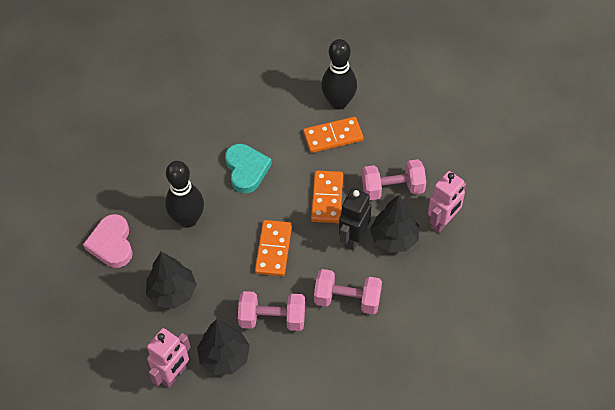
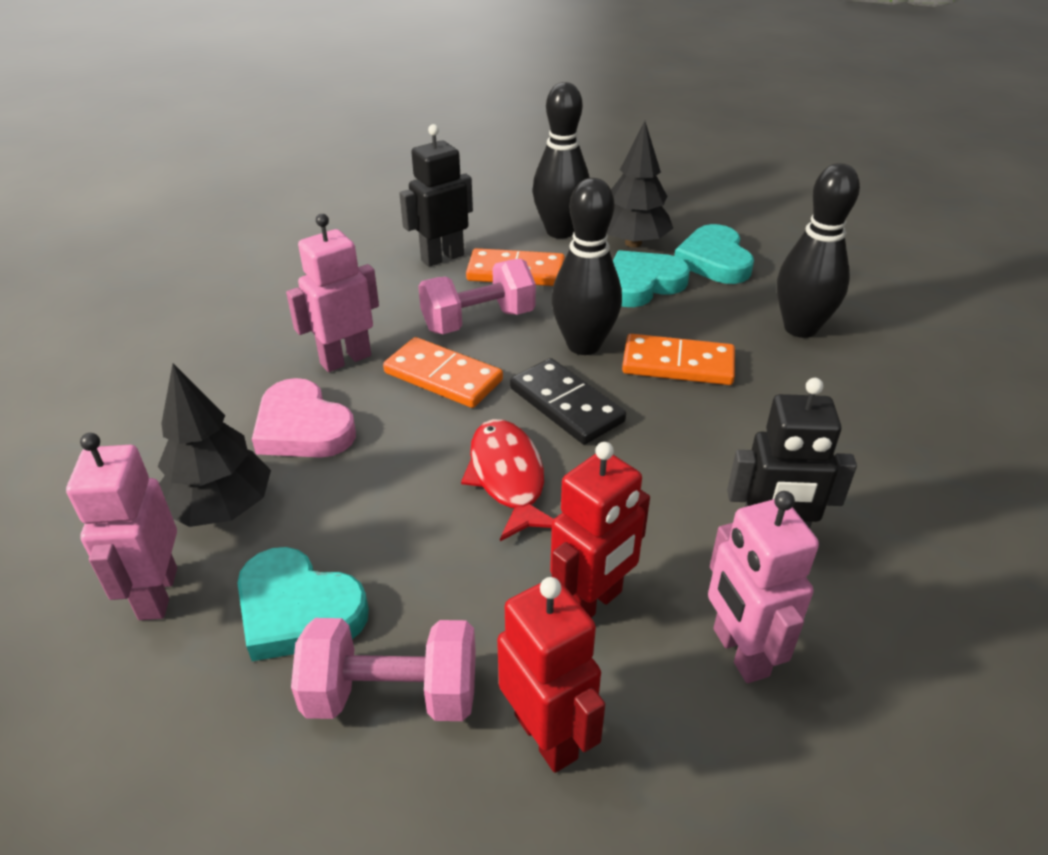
black bowling pin: [165,161,204,228] [321,39,357,110] = 2 -> [532,82,590,239] [551,178,622,355] [777,163,860,338] = 3
black domino: none = 0 -> [510,358,626,444] = 1
black robot: [339,188,371,251] = 1 -> [399,124,473,267] [727,378,857,529] = 2
black tree: [146,252,197,309] [197,319,250,375] [370,195,419,253] = 3 -> [157,363,271,527] [607,121,673,248] = 2
pink dumbbell: [238,291,305,331] [314,269,382,314] [362,159,426,200] = 3 -> [291,618,476,721] [418,259,536,334] = 2
pink robot: [147,328,191,388] [428,171,466,233] = 2 -> [66,433,177,620] [286,214,379,372] [708,491,819,683] = 3
red fish: none = 0 -> [461,419,554,541] = 1
red robot: none = 0 -> [497,577,605,773] [550,442,650,618] = 2
turquoise heart: [225,144,272,193] = 1 -> [237,547,369,661] [613,250,690,307] [674,224,754,284] = 3

